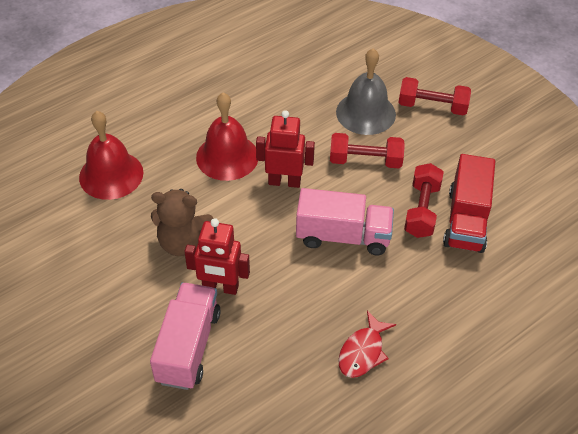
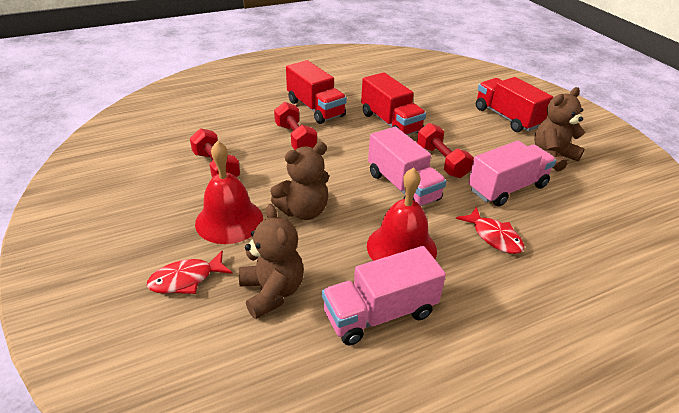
brown teddy bear: [151,189,214,256] = 1 -> [239,204,304,319] [270,142,329,220] [534,87,585,172] = 3
grey bell: [336,48,396,135] = 1 -> none = 0
pink truck: [150,282,221,390] [296,188,394,255] = 2 -> [322,246,446,345] [368,127,447,206] [468,141,556,207] = 3
red fish: [338,311,396,378] = 1 -> [147,251,233,294] [456,207,524,254] = 2
red robot: [184,218,250,295] [256,110,315,188] = 2 -> none = 0
red truck: [443,154,495,253] = 1 -> [286,60,347,124] [361,72,426,135] [476,77,553,132] = 3

